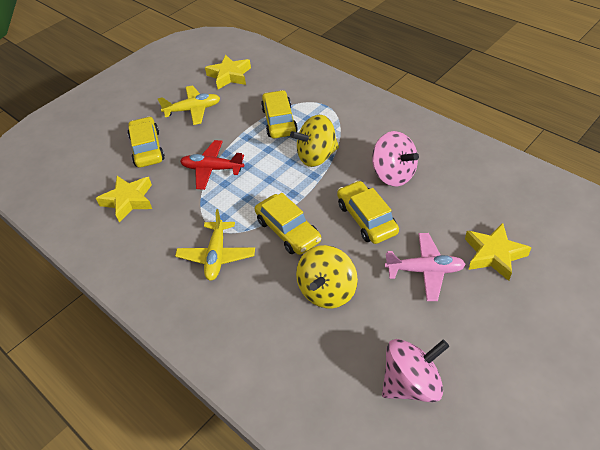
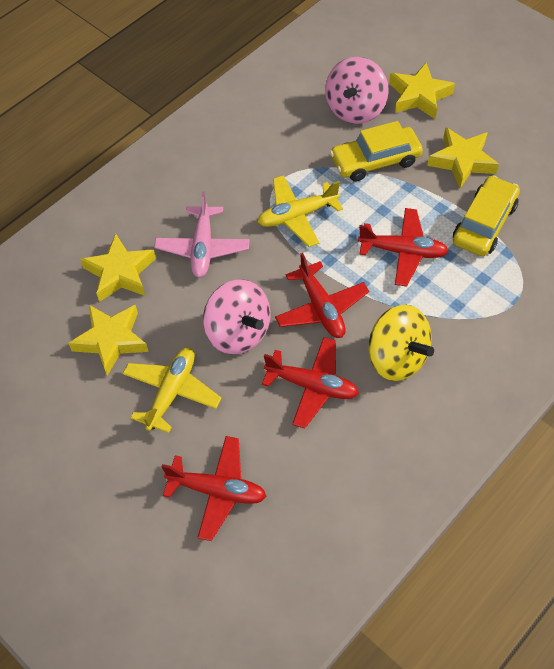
red plane: [180,140,244,190] = 1 -> [161,436,267,541] [262,337,359,429] [275,253,369,338] [358,208,448,287] = 4
yellow car: [128,116,165,168] [255,193,321,255] [261,90,298,138] [337,181,399,244] = 4 -> [330,121,423,182] [453,175,520,256] = 2
yellow spinning top: [290,115,339,167] [296,245,358,308] = 2 -> [369,305,434,381] = 1
yellow star: [96,176,152,223] [205,55,251,89] [465,223,532,281] = 3 -> [68,305,148,376] [80,233,156,302] [389,63,455,119] [427,127,499,188] = 4

